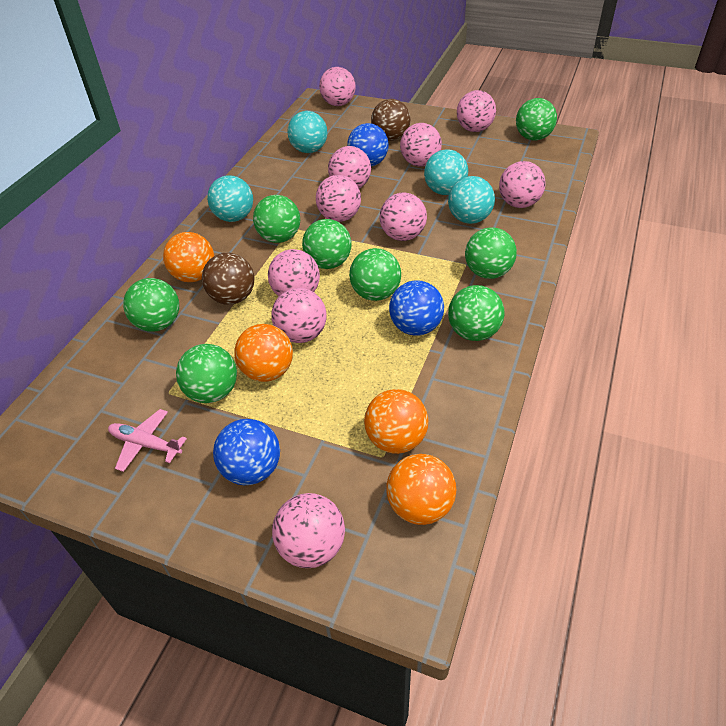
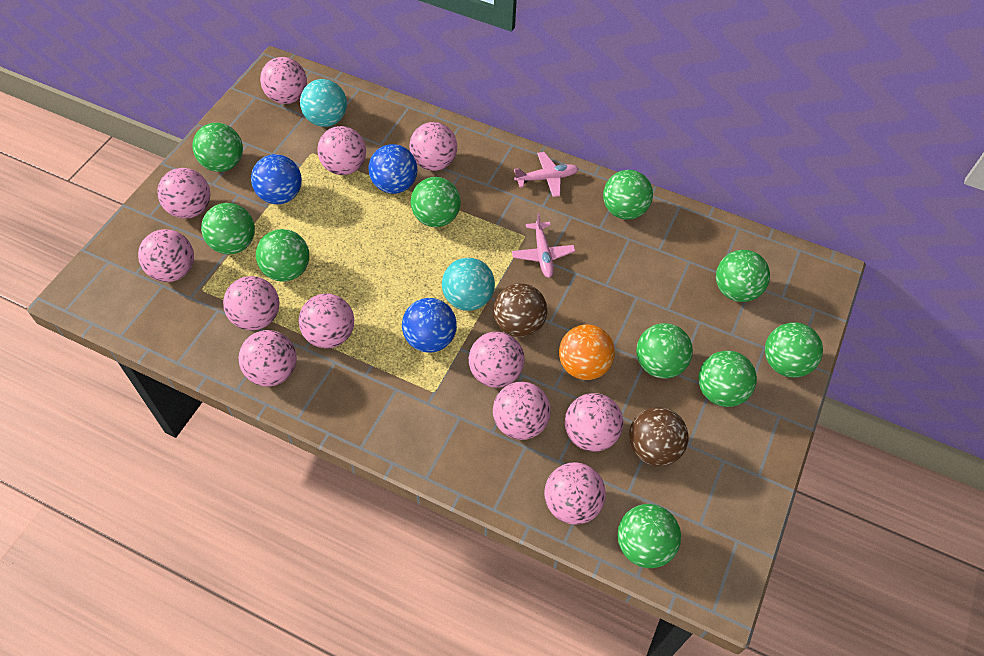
green ball: [123,278,179,332] [176,344,237,403] [253,195,300,243] [302,219,351,269] [349,248,401,301] [448,285,504,341] [465,227,517,279] [516,98,557,141] = 8 -> [192,123,243,172] [201,203,255,254] [256,229,309,282] [411,177,461,227] [603,170,653,220] [618,504,681,568] [636,323,693,379] [698,351,757,407] [716,250,770,302] [765,322,823,378] = 10
orange ball: [163,232,214,282] [234,324,293,382] [364,389,428,454] [386,454,456,525] = 4 -> [559,325,615,380] = 1
pink ball: [268,249,320,296] [271,288,327,343] [272,493,345,568] [316,175,361,222] [319,67,356,106] [328,146,371,189] [380,192,427,241] [400,123,442,167] [457,90,496,132] [499,161,546,208] = 10 -> [138,229,194,282] [157,168,210,218] [223,276,279,330] [238,330,297,386] [260,57,307,104] [299,294,354,348] [317,126,366,175] [409,122,457,171] [469,332,525,388] [493,382,551,440] [544,462,606,525] [565,393,623,452] = 12
pink plane: [108,409,187,472] = 1 -> [512,213,575,278] [514,152,579,197] = 2
turquoise ball: [207,175,253,222] [287,111,328,153] [424,149,468,195] [448,176,495,224] = 4 -> [300,79,347,127] [442,258,495,311] = 2

